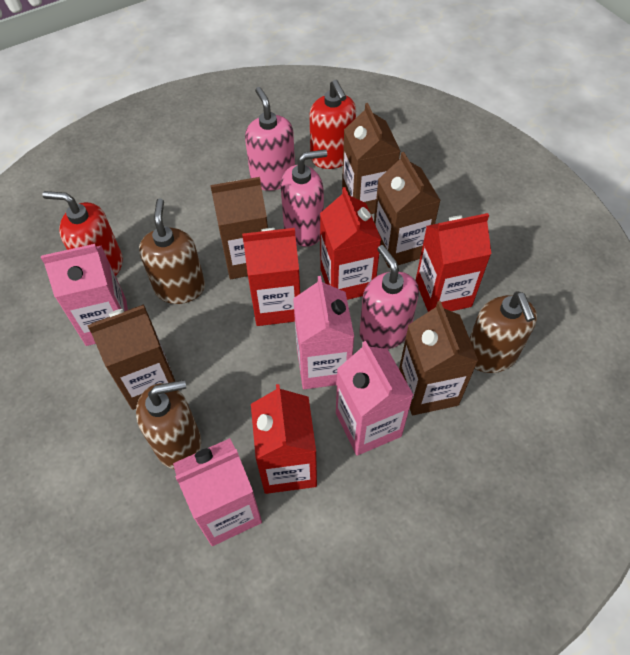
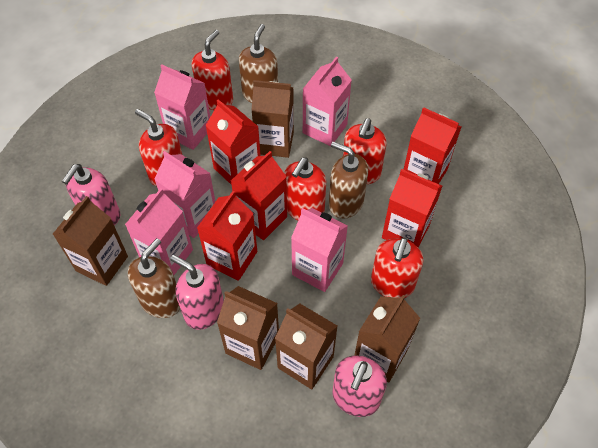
pink carton: [41,244,128,346] [173,438,262,546] [293,276,354,389] [336,341,413,456] = 4 -> [125,188,193,275] [154,64,210,150] [154,151,216,238] [291,208,348,292] [303,56,352,146] = 5
red carton: [242,228,300,326] [251,384,317,494] [320,187,381,300] [415,213,491,312] = 4 -> [197,191,257,281] [205,99,261,184] [231,151,287,240] [382,169,442,247] [403,107,461,184] = 5
red soap dispenser: [42,191,123,276] [310,80,356,169] = 2 -> [135,109,182,187] [192,30,233,110] [284,157,326,220] [343,118,387,184] [371,237,423,298] = 5

